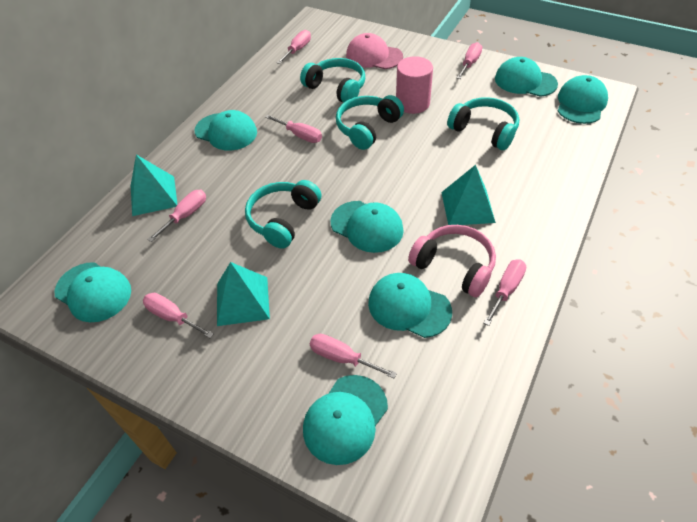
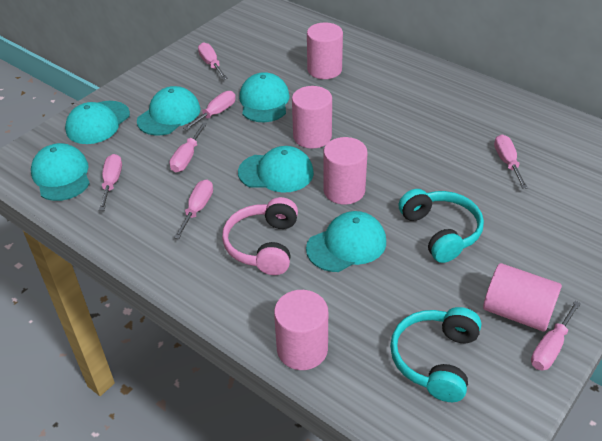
pink cap: [346,33,403,69] = 1 -> none = 0
pink cylinder: [396,56,433,114] = 1 -> [274,290,328,370] [292,86,332,149] [307,23,343,79] [323,137,367,204] [483,263,562,331] = 5
turquoise cap: [54,262,131,322] [195,110,257,151] [303,375,388,465] [330,201,404,253] [368,273,452,338] [495,57,558,97] [558,75,608,124] = 7 -> [31,143,90,201] [65,101,130,144] [137,86,200,136] [238,146,314,193] [239,72,290,122] [306,211,386,272] = 6
turquoise headphones: [245,180,322,249] [300,58,365,103] [336,95,404,150] [447,97,519,150] = 4 -> [390,307,481,402] [398,189,484,263] = 2
turquoise pyramid: [131,155,178,216] [217,262,270,326] [441,165,496,225] = 3 -> none = 0

